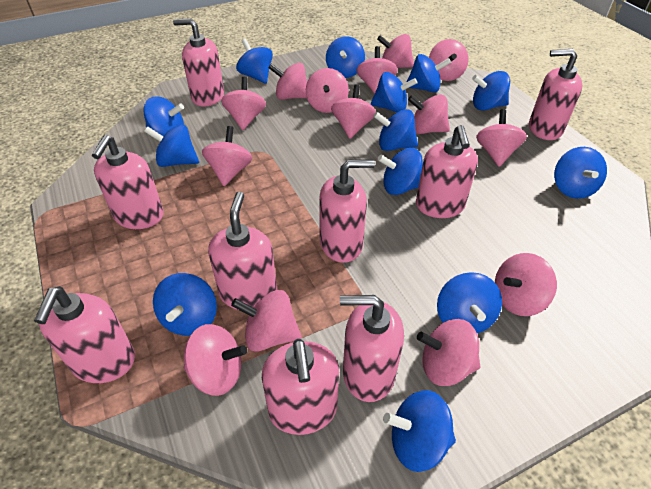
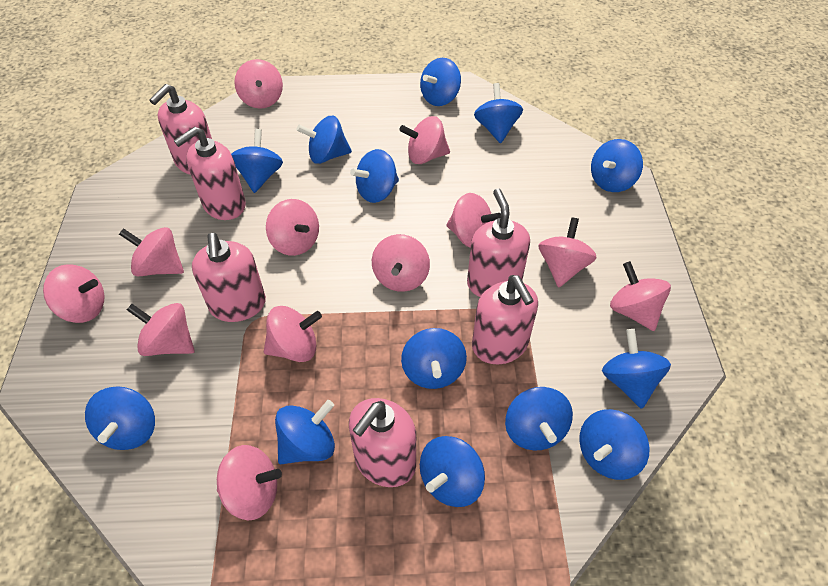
pink soap dispenser: [34,286,135,383] [92,135,163,229] [173,18,224,107] [208,192,277,310] [262,339,339,435] [319,159,375,263] [340,295,404,402] [416,125,478,218] [529,49,582,140] = 9 -> [149,84,212,175] [174,127,246,220] [192,233,266,322] [349,398,416,487] [467,188,530,297] [472,275,538,364] = 6
pink spinning top: [184,324,247,396] [202,126,252,186] [221,77,266,130] [231,290,302,352] [268,63,307,100] [306,68,349,113] [331,84,376,139] [357,46,398,94] [377,34,414,68] [408,94,450,134] [417,319,480,386] [429,39,469,81] [476,109,527,167] [495,253,557,316] = 14 -> [43,264,105,323] [119,227,184,276] [127,303,195,356] [217,445,282,520] [234,59,283,109] [264,306,322,362] [266,199,319,256] [372,234,430,292] [399,116,450,164] [447,193,501,248] [538,217,597,287] [610,261,671,331] = 12

